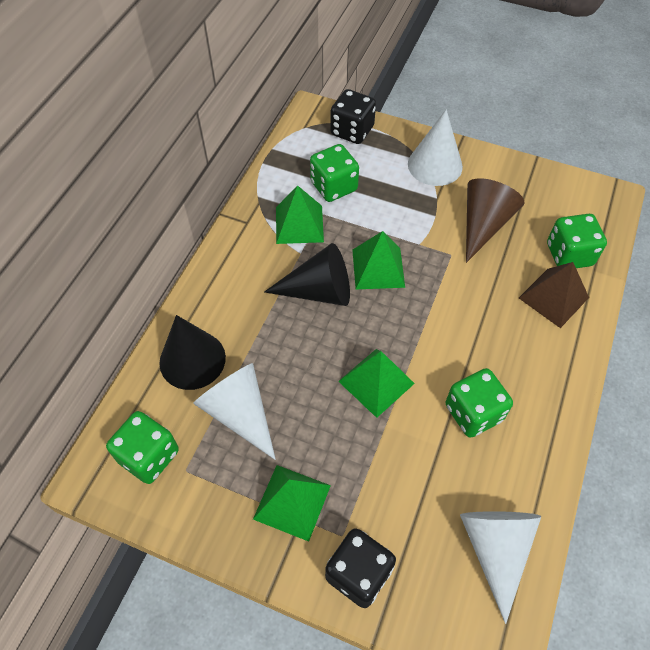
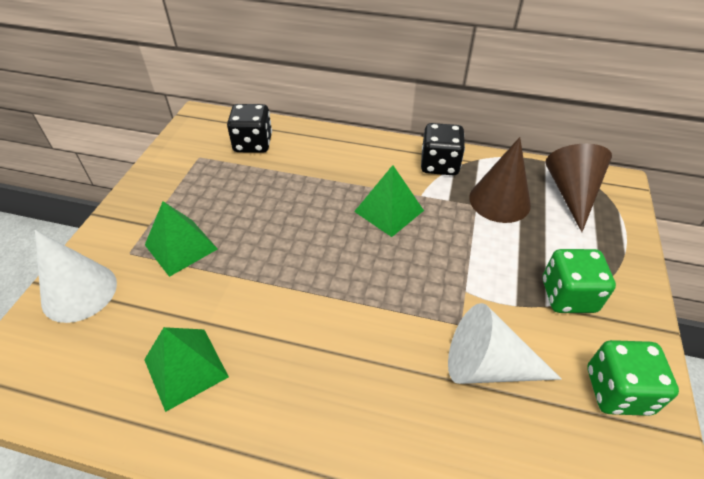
black cone: [159,315,226,390] [264,243,350,306] = 2 -> none = 0
brown cone: [466,178,525,263] = 1 -> [469,137,531,223] [545,144,612,232] = 2
brown pyramid: [519,262,589,328] = 1 -> none = 0
green dice: [106,411,179,484] [310,144,359,202] [445,368,513,438] [547,214,607,268] = 4 -> [543,249,616,313] [587,340,679,416] = 2
green pyramid: [253,465,331,542] [276,185,324,244] [338,349,415,418] [352,231,405,289] = 4 -> [144,327,229,412] [145,201,218,277] [354,165,424,237] = 3
white cone: [193,363,276,460] [408,109,463,186] [460,511,541,624] = 3 -> [35,230,117,323] [448,303,562,384] = 2

